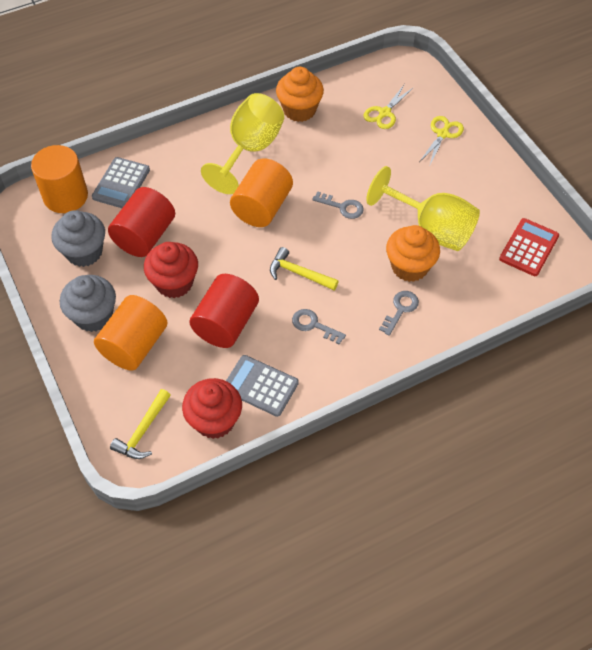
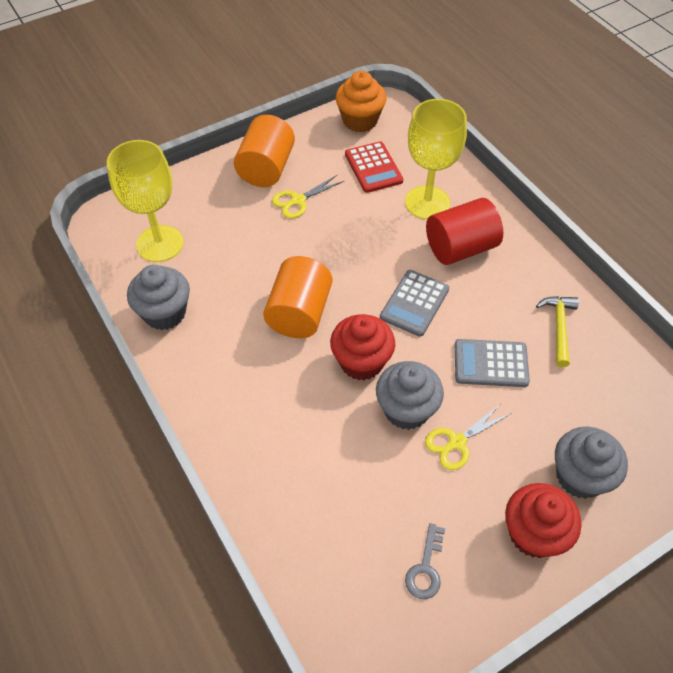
grey cupcake: [52,210,105,267] [60,275,116,332] = 2 -> [127,265,190,330] [376,361,444,430] [555,427,628,499] = 3
grey key: [292,309,346,345] [312,191,364,219] [379,291,419,336] = 3 -> [405,523,445,599] = 1
orange cupcake: [276,67,324,122] [386,225,440,282] = 2 -> [335,71,387,132] = 1
orange cylinder: [31,145,88,213] [94,295,168,371] [230,158,293,227] = 3 -> [234,115,295,187] [263,256,332,338] = 2
red cylinder: [108,187,175,257] [189,274,259,348] = 2 -> [426,198,503,265] = 1
yellow hammer: [110,389,171,459] [270,247,339,290] = 2 -> [536,296,579,367] = 1

